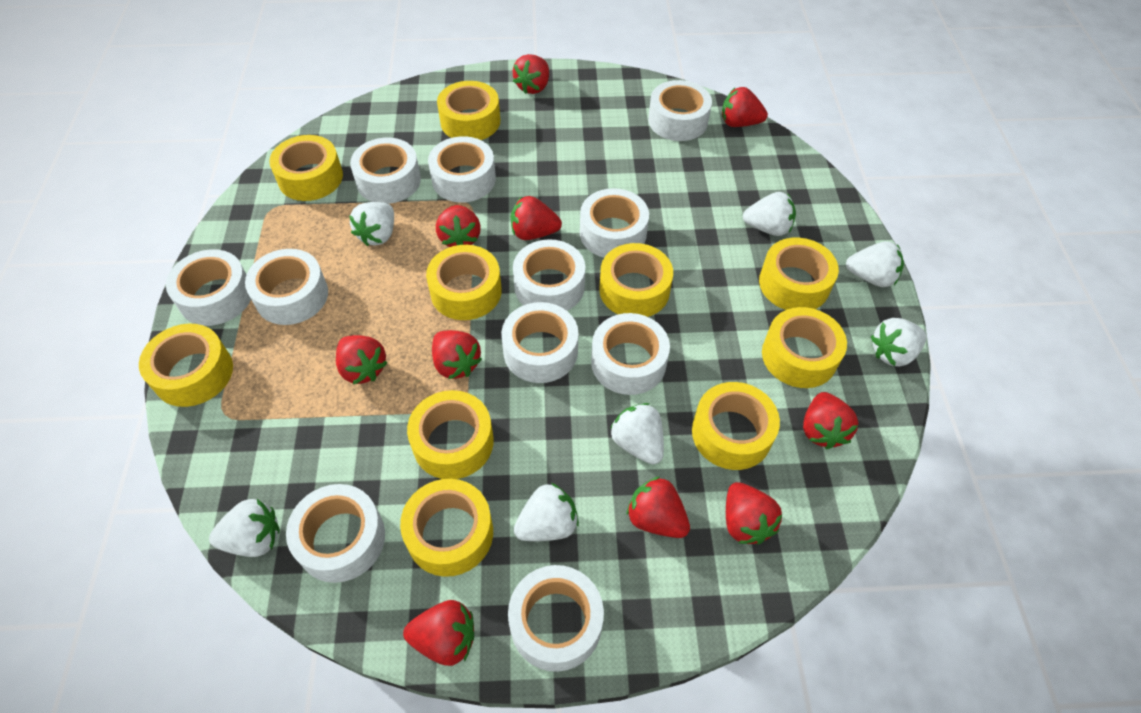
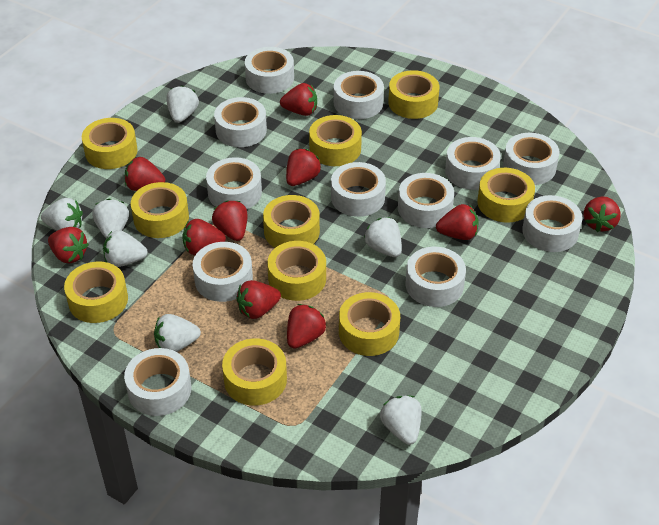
white tape: [166,249,251,326] [245,249,328,325] [286,484,385,583] [350,138,421,204] [428,136,496,203] [501,302,578,383] [508,565,604,672] [513,239,585,311] [580,188,649,258] [591,313,670,395] [648,80,712,141] = 11 -> [124,348,191,416] [193,242,253,302] [206,157,262,209] [214,97,267,147] [245,47,294,94] [331,162,386,217] [334,71,384,119] [398,173,454,228] [406,247,466,307] [445,137,501,190] [503,133,560,185] [522,195,583,252] = 12

